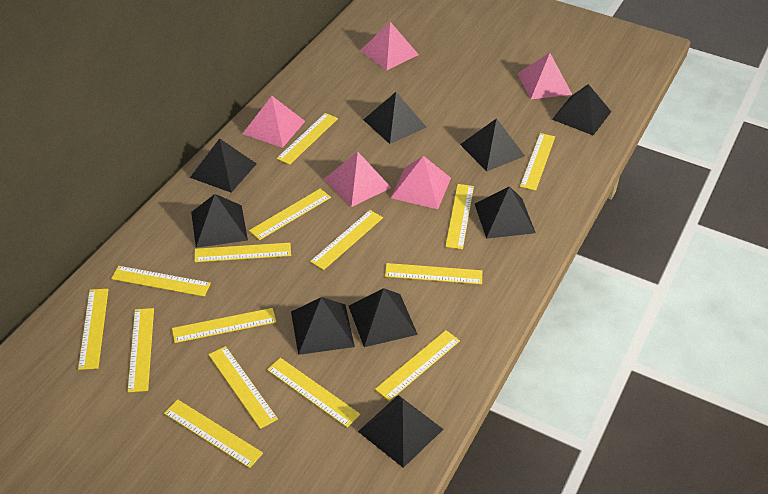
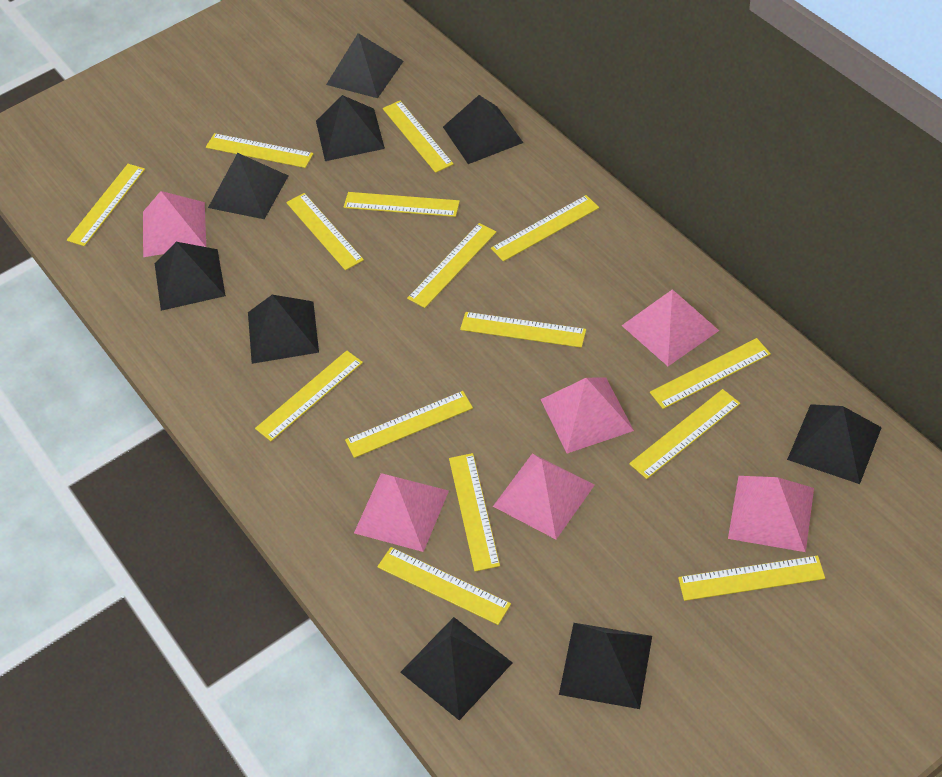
pink pyramid: [243,96,305,148] [324,152,391,207] [360,22,419,70] [391,156,451,209] [517,53,573,99] = 5 -> [143,191,206,257] [354,473,449,552] [493,453,595,539] [541,378,634,454] [621,289,719,366] [728,476,814,552] = 6

